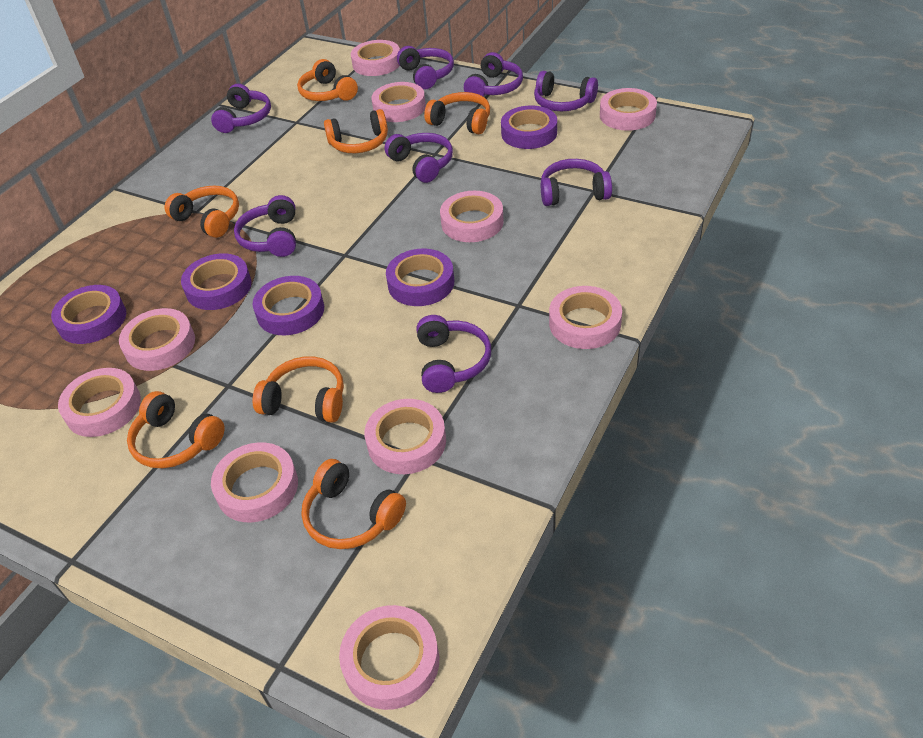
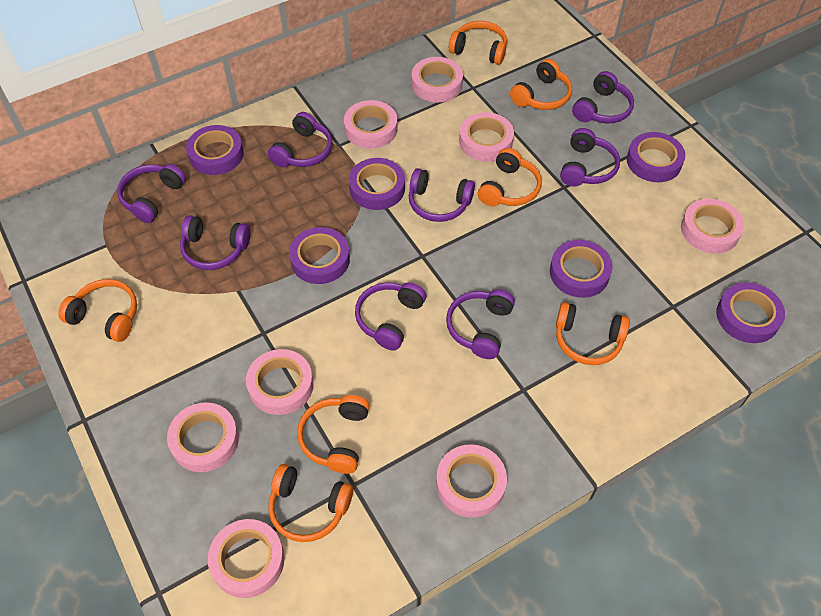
pink tape: [58,368,141,437] [119,308,195,371] [211,442,298,522] [339,605,439,710] [351,40,400,76] [364,399,446,474] [372,82,426,122] [440,191,504,242] [549,286,622,349] [600,88,657,131] = 10 -> [167,402,239,472] [208,519,285,598] [246,349,314,415] [344,100,398,149] [412,57,463,102] [436,444,507,518] [459,112,514,162] [681,198,744,254] = 8
purple tape: [51,285,126,344] [181,253,252,310] [253,276,324,335] [386,249,454,306] [501,106,557,149] = 5 -> [186,125,244,175] [289,227,350,284] [349,158,405,210] [550,240,613,298] [627,132,685,182] [716,282,785,343] = 6

